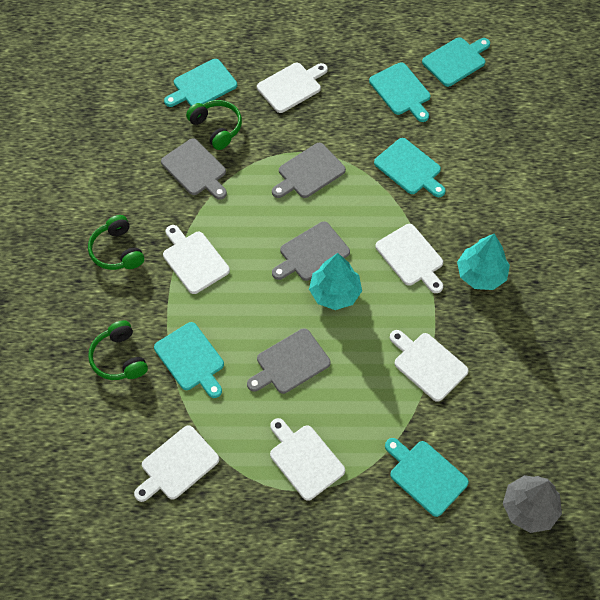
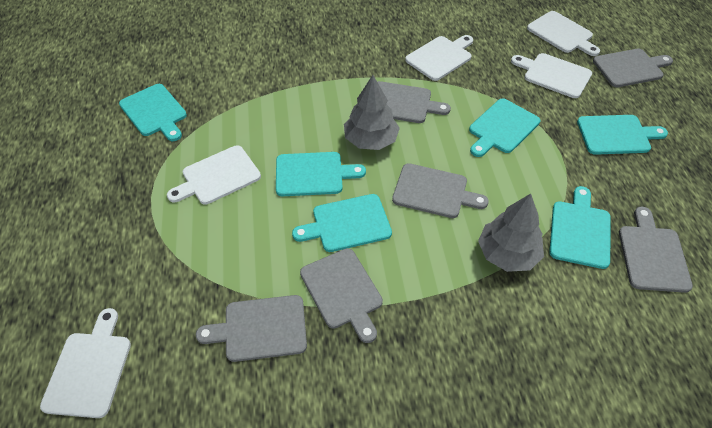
green headphones: [88,215,144,270] [88,320,148,380] [186,100,242,150] = 3 -> none = 0
grey cutting board: [161,138,227,200] [247,328,331,394] [272,143,346,198] [272,221,350,281] = 4 -> [196,295,307,362] [300,248,383,343] [378,81,451,123] [392,163,489,218] [593,49,673,87] [619,207,693,293] = 6
grey tree: [503,475,562,533] = 1 -> [344,75,400,150] [478,193,544,272] = 2
turquoise tree: [309,253,362,310] [457,234,510,290] = 2 -> none = 0
white cutting board: [134,425,219,502] [163,225,230,294] [257,63,328,113] [270,418,345,501] [376,224,443,293] [390,330,469,402] = 6 -> [40,308,131,418] [167,145,261,204] [405,35,473,81] [511,53,592,98] [527,11,600,56] = 5

